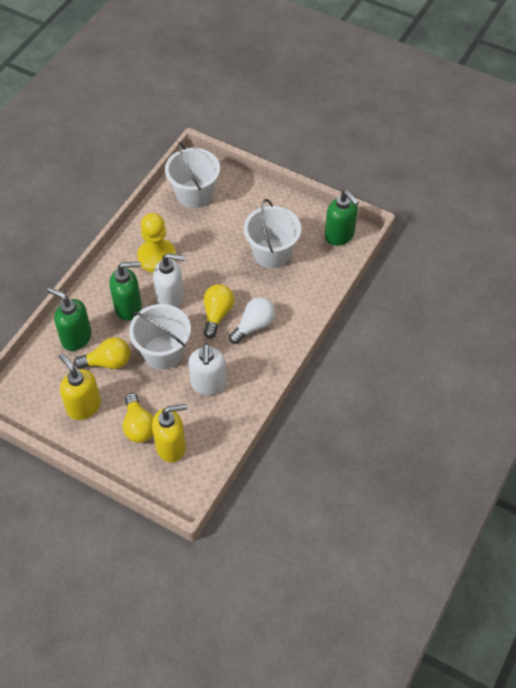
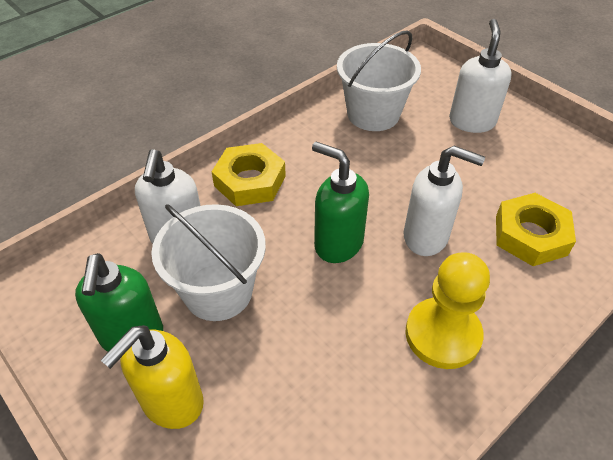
green soap dispenser: [47,287,92,351] [109,262,142,321] [325,190,359,246] = 3 -> [75,253,163,352] [312,142,369,263] = 2
white bucket: [129,304,191,370] [165,142,220,208] [244,199,301,268] = 3 -> [151,204,266,321] [337,30,421,131] = 2
white light bulb: [229,297,275,344] = 1 -> none = 0
white soap dispenser: [153,253,185,308] [188,343,227,395] = 2 -> [135,149,201,244] [404,146,485,256] [449,19,512,133] = 3
yellow light bulb: [74,337,130,369] [123,393,153,443] [204,284,234,338] = 3 -> none = 0
yellow nut: none = 0 -> [212,143,286,206] [496,193,576,266] = 2
yellow soap dispenser: [59,353,101,420] [152,404,187,462] = 2 -> [100,325,204,429] = 1

